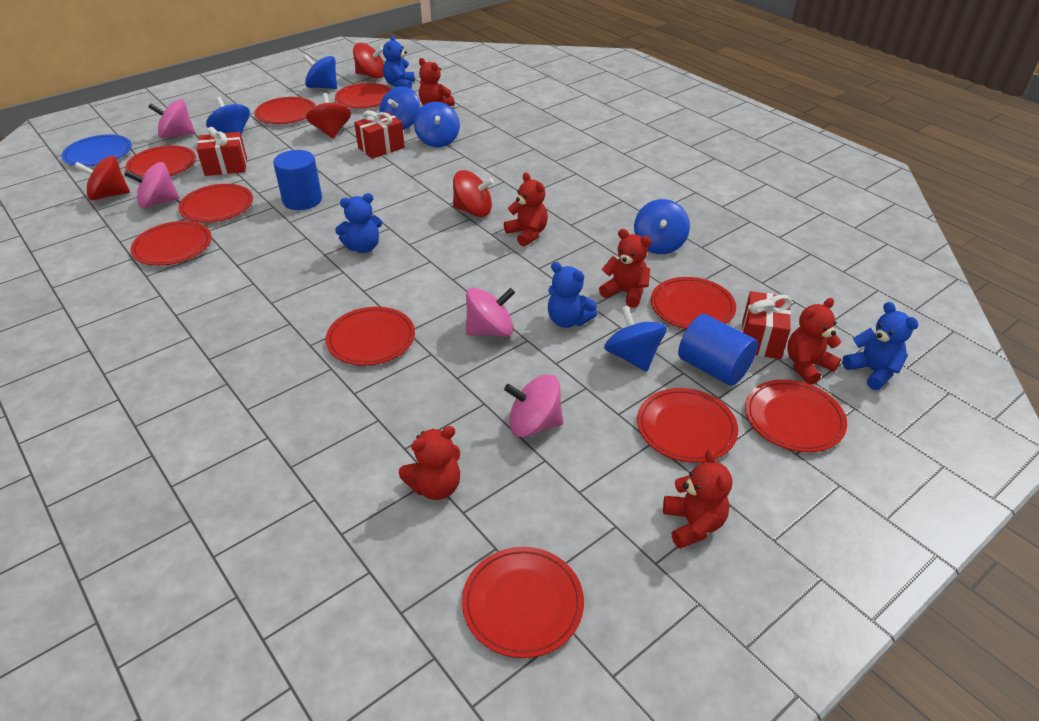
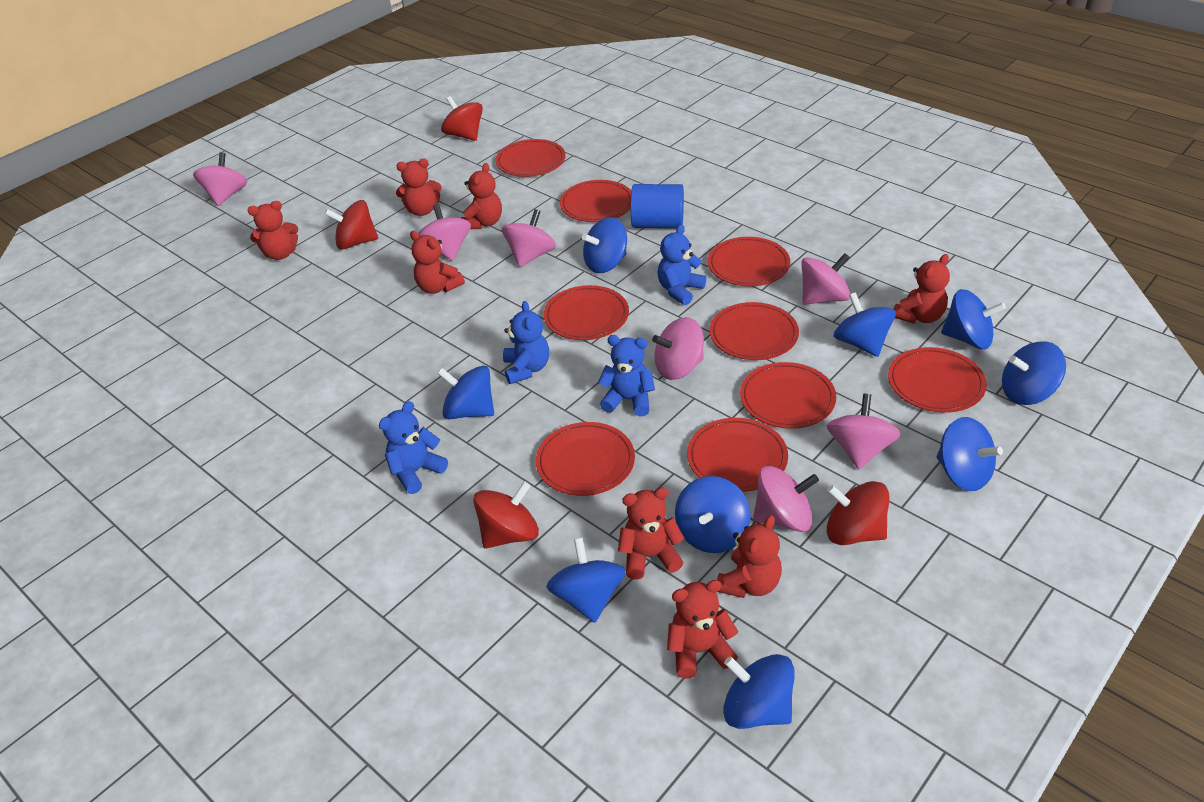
blue cylinder: [273,150,322,210] [678,314,758,386] = 2 -> [631,184,684,228] = 1
blue plate: [61,134,132,167] = 1 -> none = 0
blue spinning top: [206,97,250,135] [303,55,337,89] [380,86,420,130] [414,102,460,147] [604,306,667,372] [634,199,690,254] = 6 -> [437,366,494,419] [546,538,626,623] [582,217,627,273] [675,476,751,553] [723,654,795,729] [834,292,896,357] [937,417,1003,491] [941,289,1006,349] [1002,342,1066,405] = 9
pink spinning top: [124,162,180,209] [148,99,195,139] [466,287,515,337] [504,374,563,437] = 4 -> [193,152,247,206] [418,204,471,261] [502,209,556,267] [652,317,704,380] [753,466,819,532] [801,253,850,305] [827,394,901,469] = 7
red gift: [197,127,247,176] [354,110,405,159] [742,291,792,359] = 3 -> none = 0
red plate: [126,145,196,177] [131,221,212,266] [178,184,253,223] [254,97,315,124] [326,307,415,366] [335,83,391,108] [462,547,584,658] [637,388,738,463] [651,277,736,329] [745,379,847,452] = 10 -> [496,139,566,177] [536,422,635,496] [544,285,629,340] [560,180,631,222] [687,418,788,492] [708,237,790,286] [710,302,799,360] [740,362,836,429] [888,347,987,413] = 9
red teddy bear: [399,426,460,500] [419,58,455,106] [504,173,548,247] [599,229,651,308] [663,449,732,549] [787,298,841,385] = 6 -> [248,201,298,260] [396,159,442,216] [410,231,465,294] [461,163,502,229] [618,487,685,580] [667,580,738,679] [717,515,782,598] [894,254,950,324] = 8

